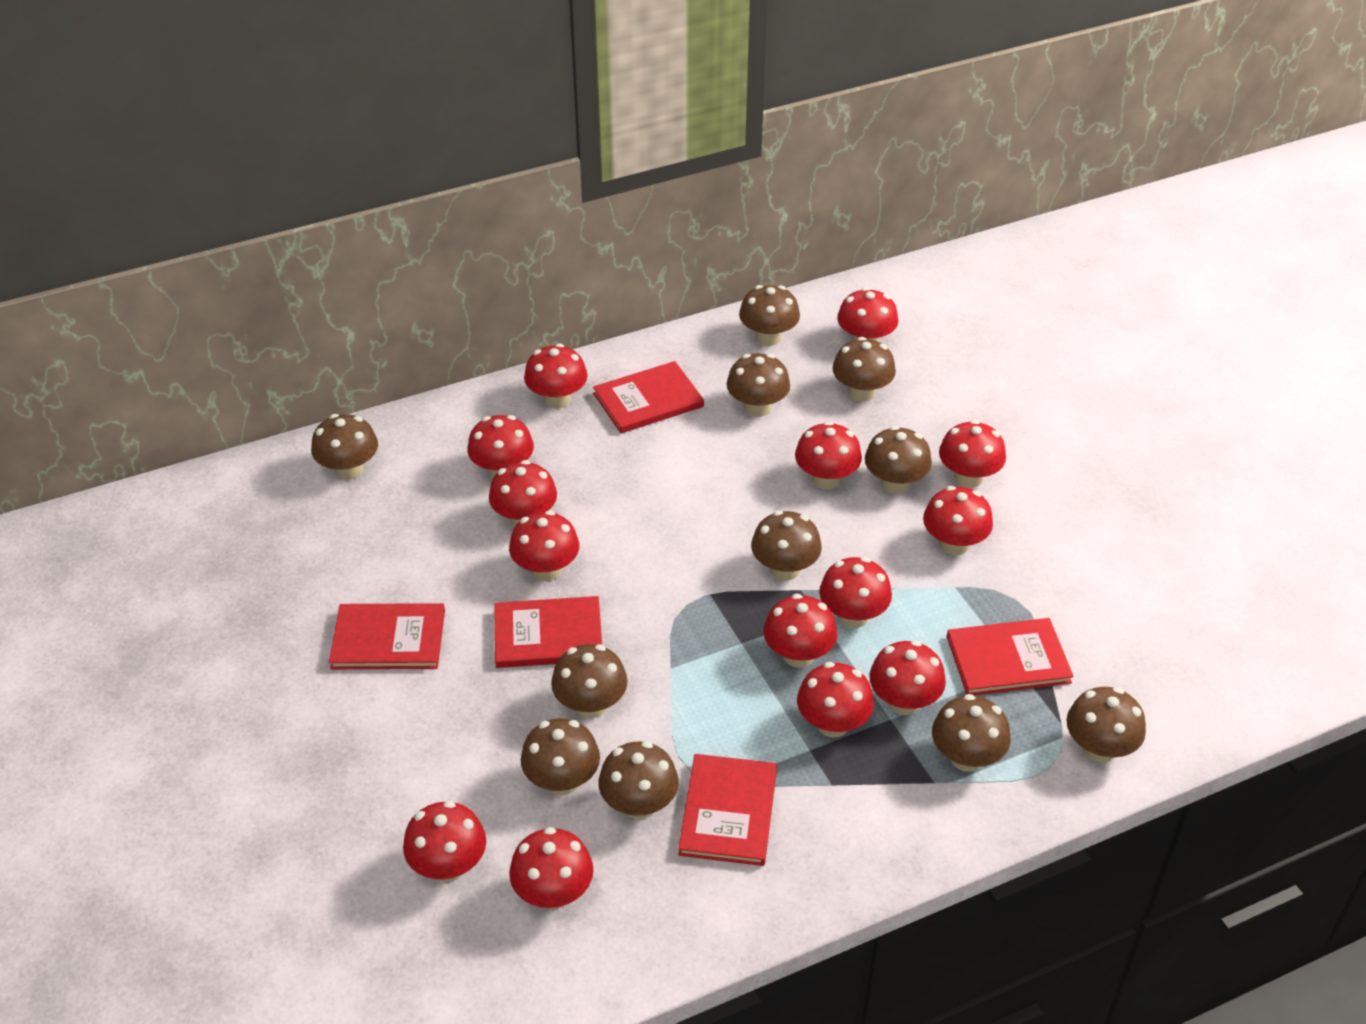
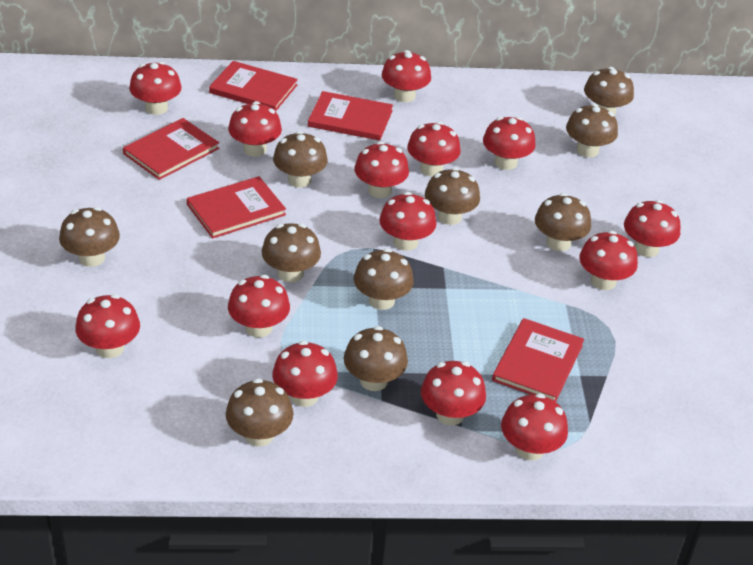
brown mushroom: [311,414,378,480] [521,718,600,795] [551,644,628,718] [599,741,679,819] [727,353,790,417] [739,285,800,346] [751,510,822,580] [832,337,896,402] [865,426,932,494] [932,694,1011,772] [1066,687,1146,762] = 11 -> [59,207,120,267] [226,378,293,446] [262,223,321,282] [273,131,328,188] [344,326,408,391] [354,249,414,310] [425,167,480,225] [535,193,591,251] [566,104,618,157] [584,67,634,116] = 10

